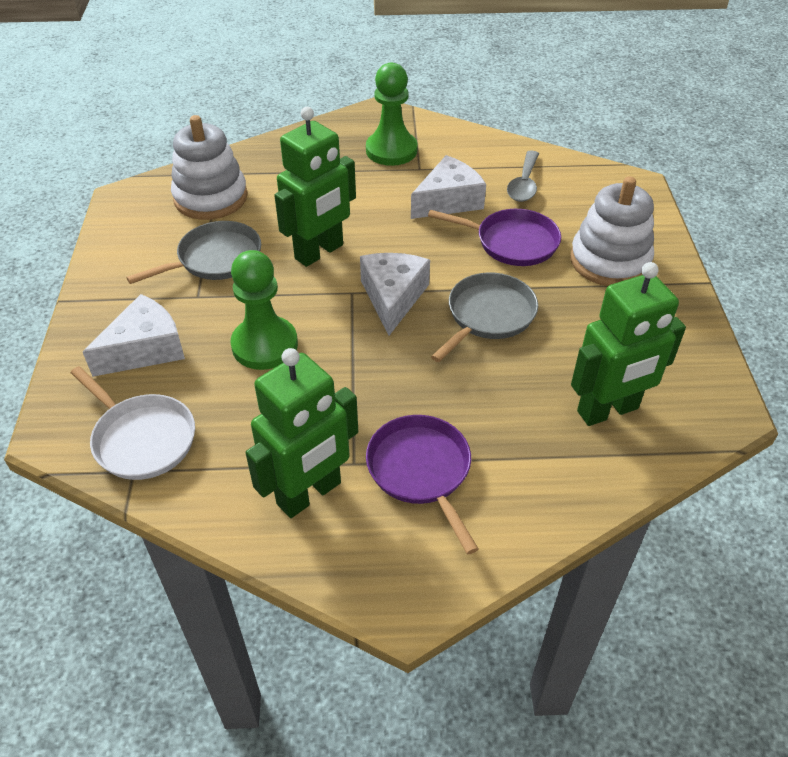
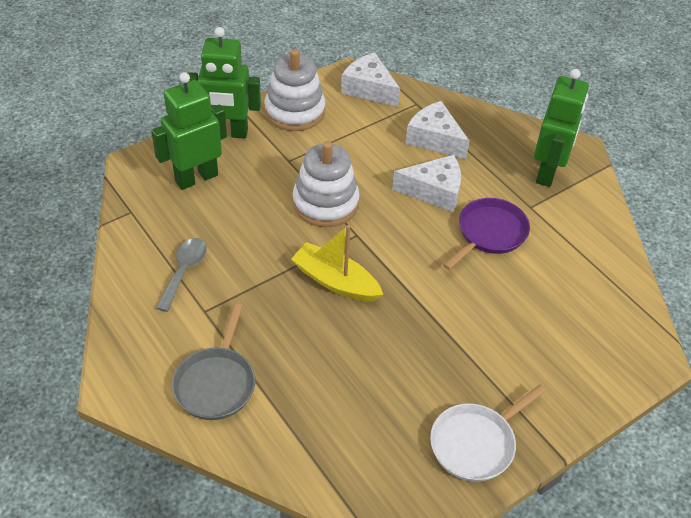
green pawn: [230,250,298,370] [366,63,418,166] = 2 -> none = 0
grey pan: [126,221,261,284] [431,273,538,362] = 2 -> [172,303,255,420] = 1
purple pan: [366,415,478,554] [428,209,561,266] = 2 -> [443,198,530,270] = 1
yellow boat: none = 0 -> [291,225,384,302] = 1

